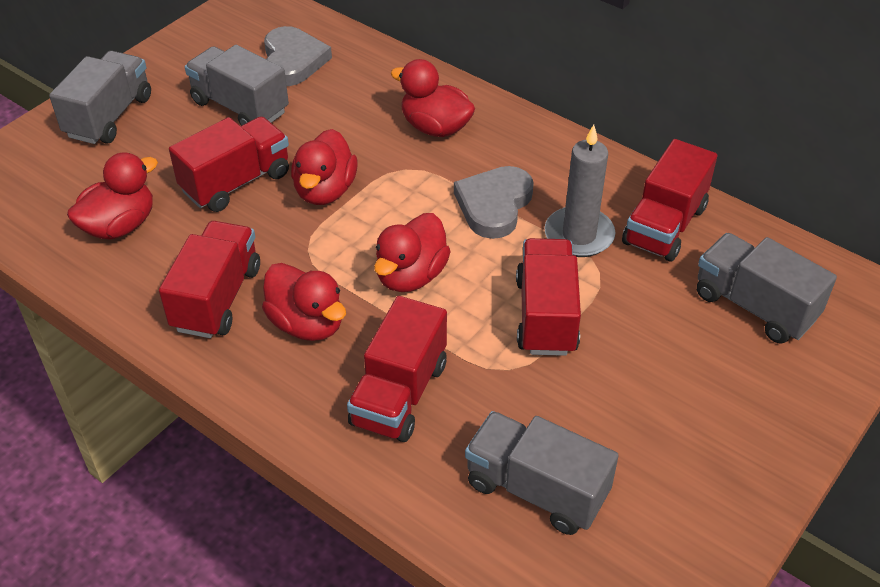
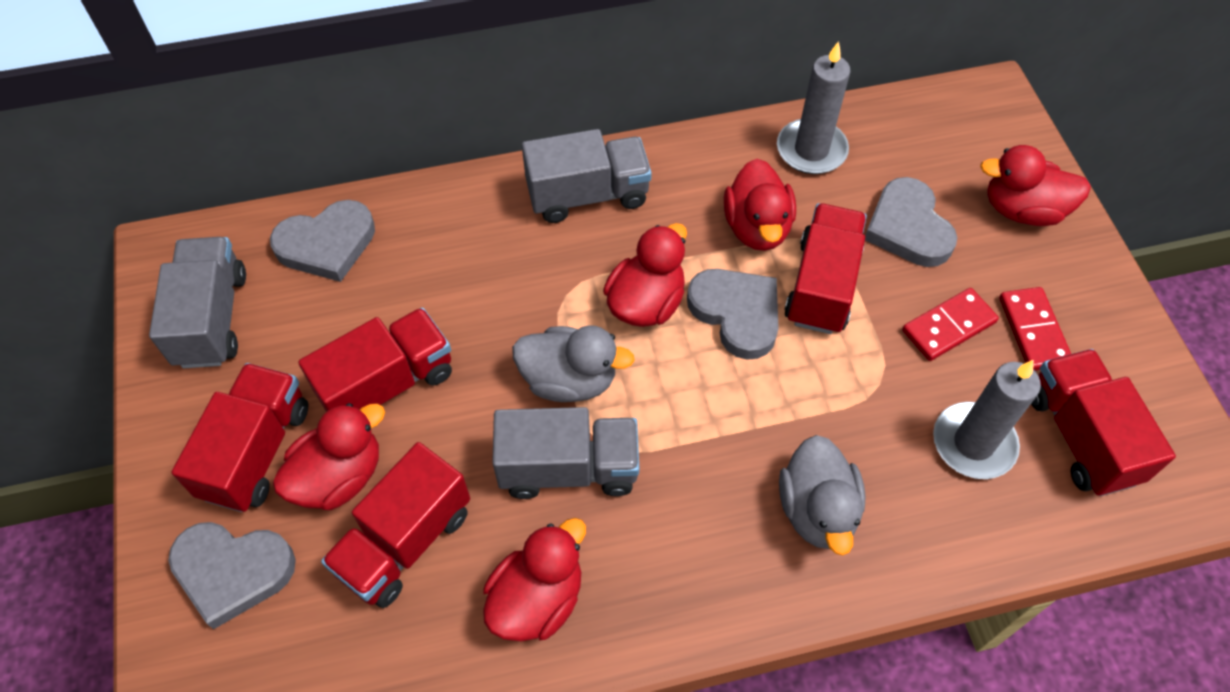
grey candle: [544,124,616,257] = 1 -> [777,41,850,174] [933,360,1041,479] = 2
grey duck: none = 0 -> [512,325,635,402] [779,435,866,555] = 2
grey heart: [264,26,332,86] [454,166,534,239] = 2 -> [168,522,296,629] [270,200,375,282] [687,269,779,360] [865,177,957,267] = 4
grey truck: [49,51,151,144] [185,45,289,126] [465,411,619,535] [696,233,837,344] = 4 -> [149,237,246,368] [492,407,639,499] [522,129,652,223] = 3
red domino: none = 0 -> [902,288,999,361] [999,287,1071,371] = 2

